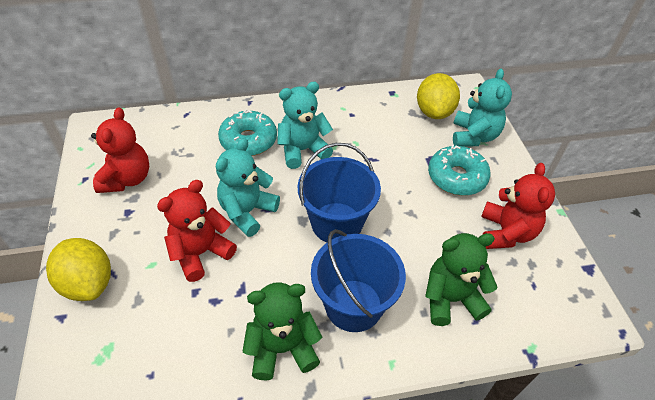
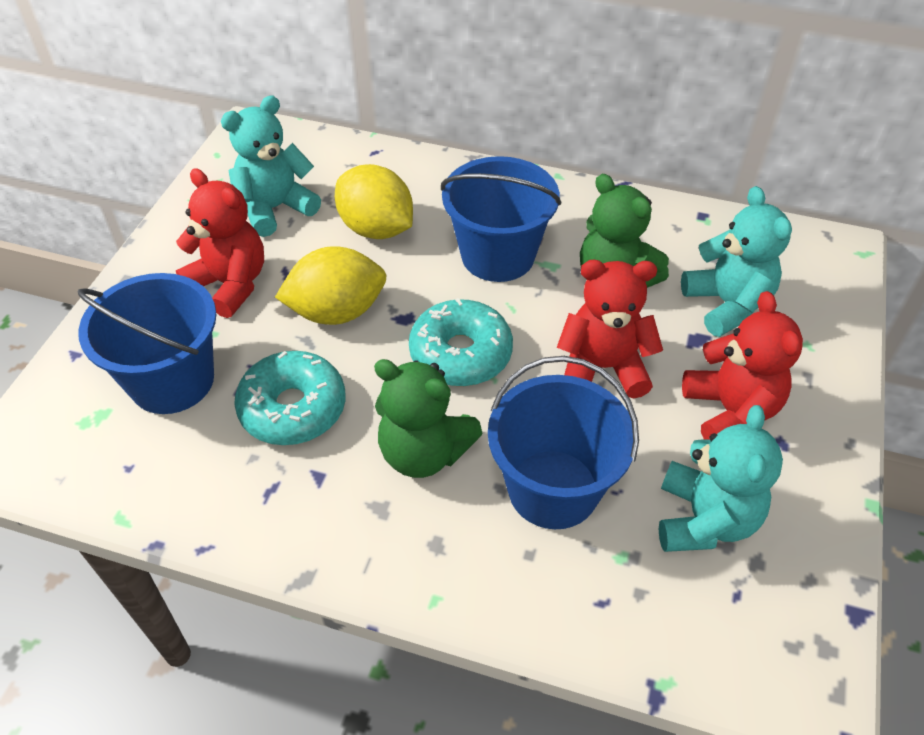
blue bucket: [298,143,381,242] [311,229,406,332] = 2 -> [78,273,216,414] [441,156,561,282] [488,356,639,529] = 3

